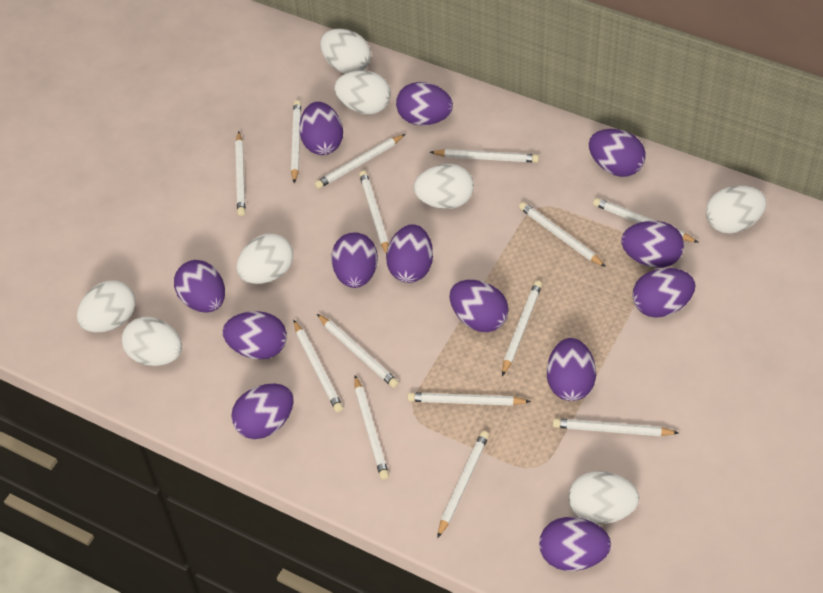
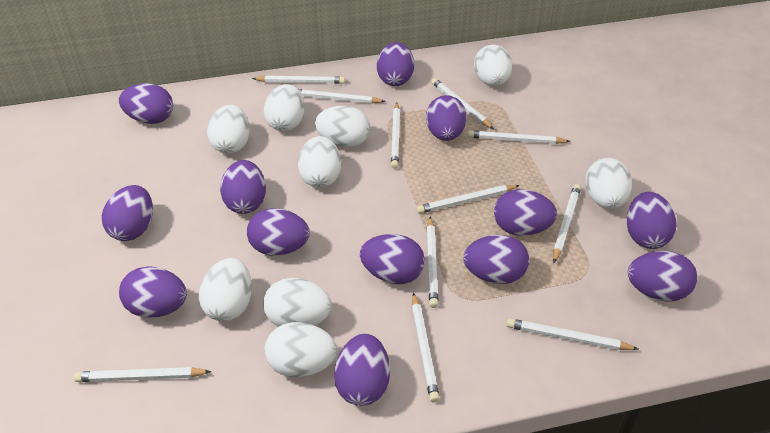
white egg: [77,280,136,332] [122,317,182,366] [236,234,293,284] [320,29,371,74] [334,70,391,114] [414,164,474,209] [568,471,639,524] [706,186,767,234] = 8 -> [199,258,252,321] [207,105,250,154] [263,278,332,327] [264,84,305,131] [264,322,337,377] [298,136,341,188] [315,106,370,147] [474,45,512,86] [585,158,632,209] = 9
white pencil: [235,131,245,216] [291,100,301,184] [294,320,343,412] [315,134,405,189] [317,314,399,388] [354,375,389,480] [359,171,389,254] [408,392,531,406] [430,149,539,163] [437,431,489,538] [502,281,542,376] [519,202,606,267] [553,418,679,436] [593,198,699,243] = 14 -> [74,367,211,382] [252,75,345,84] [299,89,386,103] [391,102,400,169] [412,292,440,402] [417,185,520,214] [427,216,438,308] [431,78,494,129] [468,130,570,144] [507,318,639,350] [553,184,581,263] = 11

